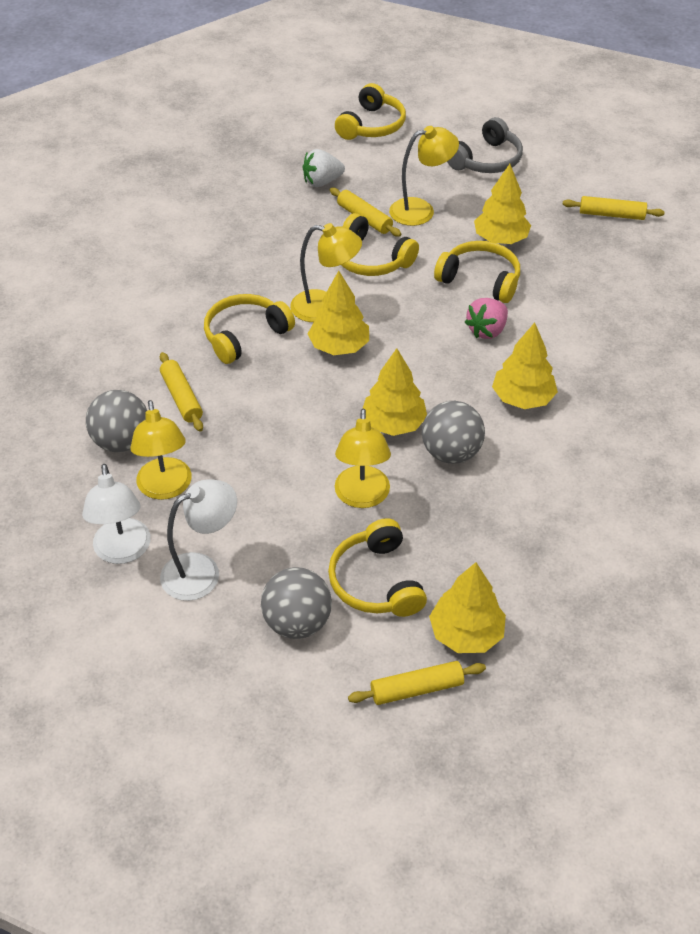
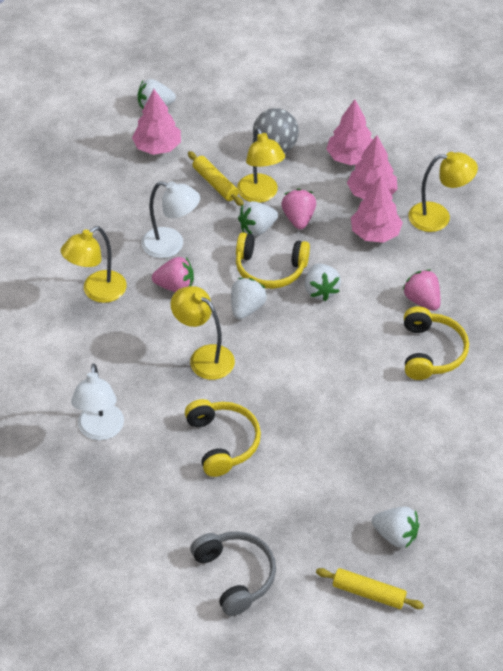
grey ball: [86,390,147,452] [261,567,332,639] [422,401,485,464] = 3 -> [253,108,299,153] = 1
pink strawberry: [465,298,508,339] = 1 -> [152,257,194,292] [281,189,316,229] [403,270,441,311] = 3
pink tree: none = 0 -> [132,89,181,155] [326,99,373,165] [347,135,398,199] [351,176,403,243] = 4
white strawberry: [303,149,345,187] = 1 -> [138,79,176,109] [231,278,267,319] [238,201,278,236] [305,264,341,301] [372,506,419,548] = 5
yellow headphones: [204,294,295,364] [328,518,427,617] [335,83,406,140] [341,213,419,276] [434,241,520,303] = 5 -> [185,399,261,477] [236,232,310,289] [404,306,469,380] = 3
yellow rolling pin: [160,352,203,431] [330,188,401,237] [348,661,486,705] [562,196,665,220] = 4 -> [188,151,244,206] [316,568,424,609] = 2
yellow tree: [308,271,369,355] [363,348,427,436] [429,562,506,653] [474,164,531,244] [492,323,558,409] = 5 -> none = 0

